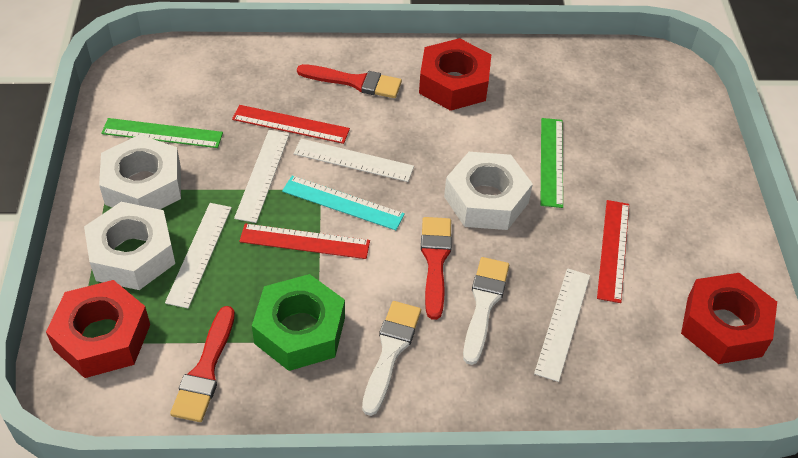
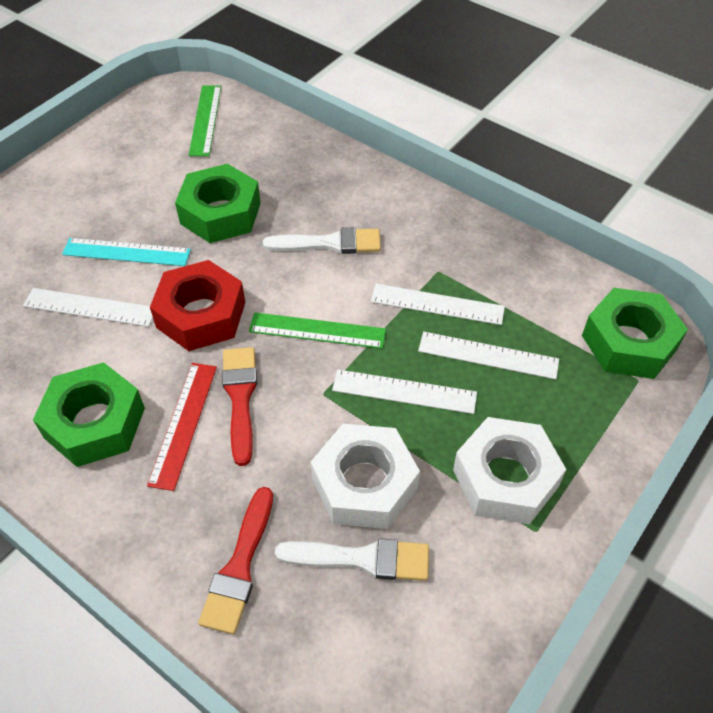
green nut: [252,274,345,371] = 1 -> [33,362,145,467] [175,164,261,243] [582,288,688,379] = 3
red brush: [170,306,235,422] [297,64,402,98] [421,217,452,320] = 3 -> [198,487,273,634] [222,347,257,466] = 2
red nut: [46,280,150,378] [419,38,491,111] [681,273,777,364] = 3 -> [150,260,245,351] = 1
red ruler: [232,105,350,144] [239,223,370,259] [597,200,629,303] = 3 -> [147,363,217,491] = 1
white nut: [84,202,175,290] [99,135,181,209] [444,152,533,230] = 3 -> [311,424,420,529] [453,417,566,525] = 2

